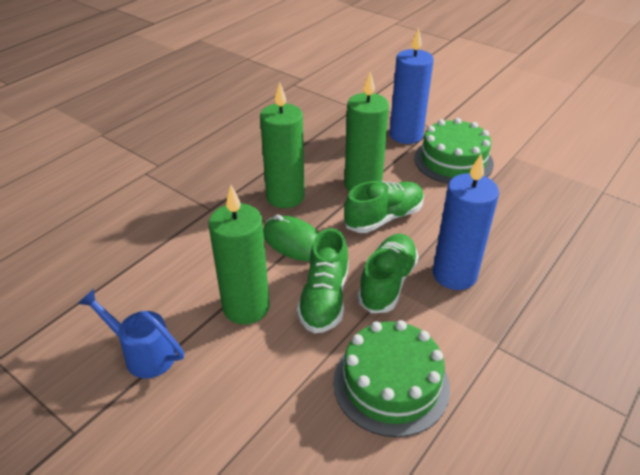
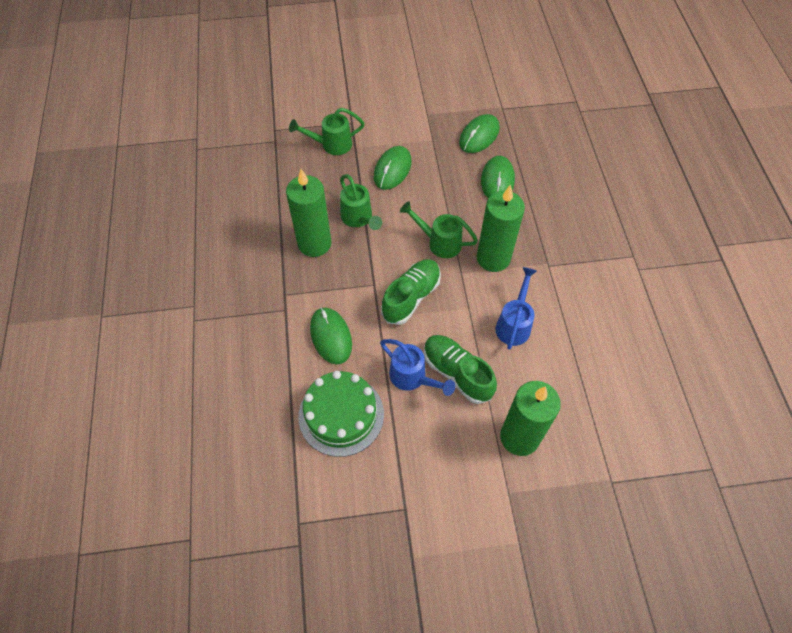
blue candle: [389,27,434,144] [433,154,499,290] = 2 -> none = 0
blue watering can: [78,289,184,378] = 1 -> [380,339,455,396] [495,267,537,350] = 2
green cake: [333,320,450,437] [414,118,494,184] = 2 -> [299,371,384,457] = 1
green mouse: [263,214,319,261] = 1 -> [310,307,352,365] [374,146,412,190] [459,114,500,153] [481,156,515,198] = 4
green shoe: [297,228,349,333] [344,181,424,233] [357,234,419,313] = 3 -> [381,259,441,325] [424,335,497,404] = 2
green watering can: none = 0 -> [289,108,365,155] [340,174,382,230] [400,201,478,258] = 3

